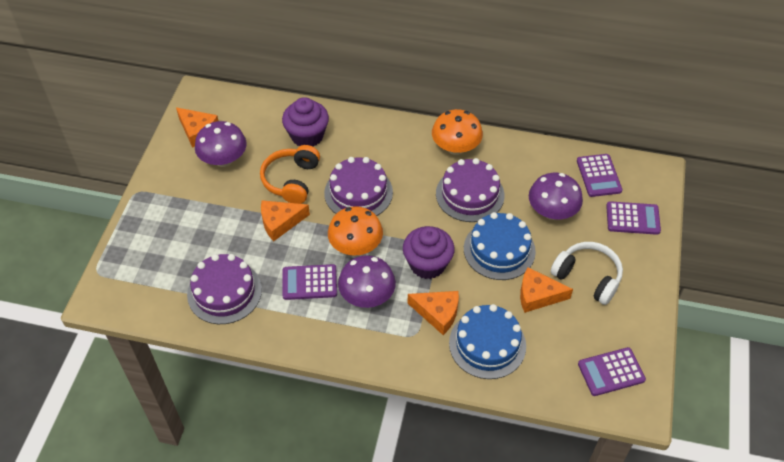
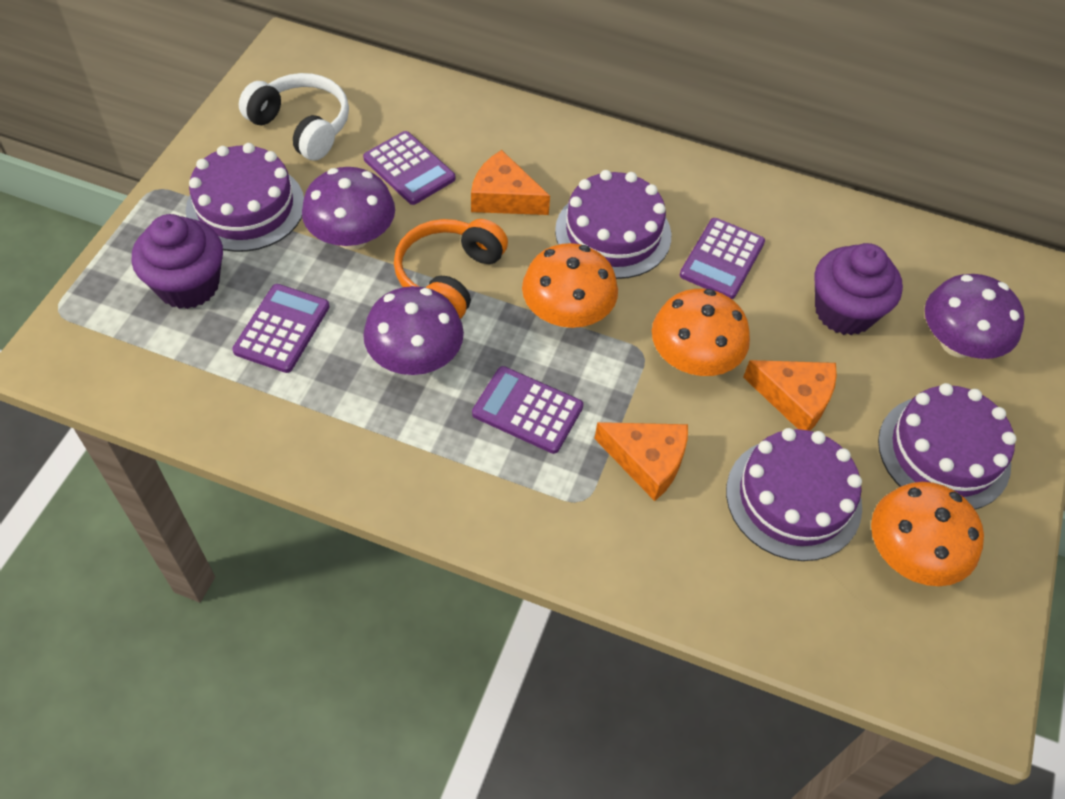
blue cake: [449,304,526,379] [464,212,536,280] = 2 -> none = 0
orange cheese: [176,107,218,148] [261,200,310,241] [408,291,459,335] [520,267,573,313] = 4 -> [471,150,550,215] [594,422,688,501] [743,360,837,431] = 3
orange mushroom: [328,206,383,256] [432,109,483,155] = 2 -> [522,243,618,328] [652,289,750,376] [871,482,984,586] = 3
purple cake: [187,254,262,324] [324,157,393,216] [436,158,505,222] = 3 -> [186,143,304,252] [555,170,671,279] [726,428,862,561] [878,383,1016,509] = 4

